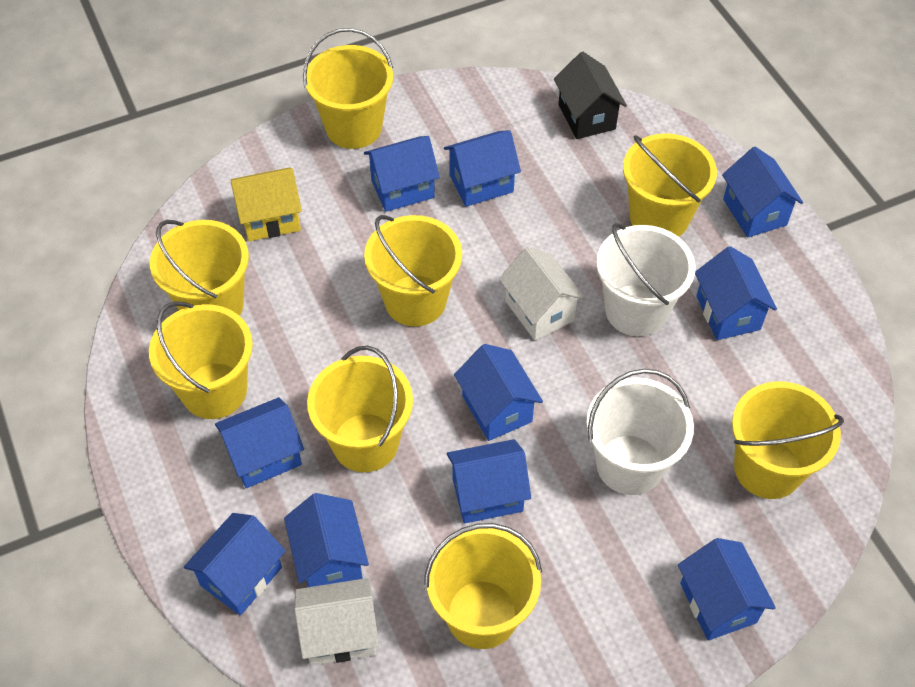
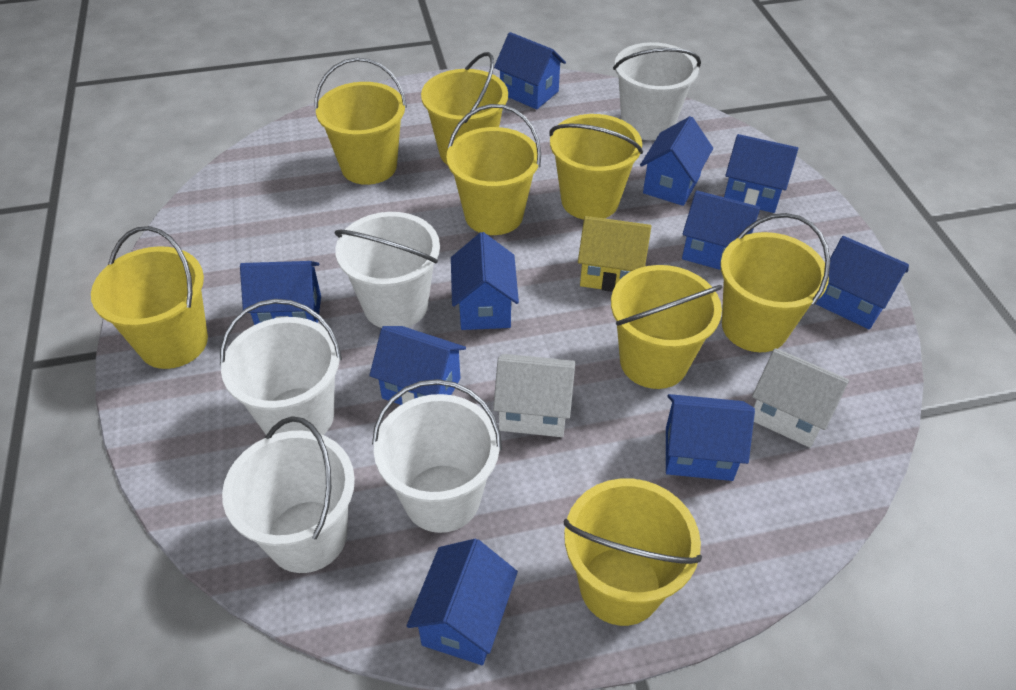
black house: [554,52,627,139] = 1 -> none = 0
white bucket: [586,369,694,495] [596,223,696,336] = 2 -> [220,299,342,435] [222,416,355,573] [335,212,440,328] [372,379,502,533] [613,42,701,140] = 5

